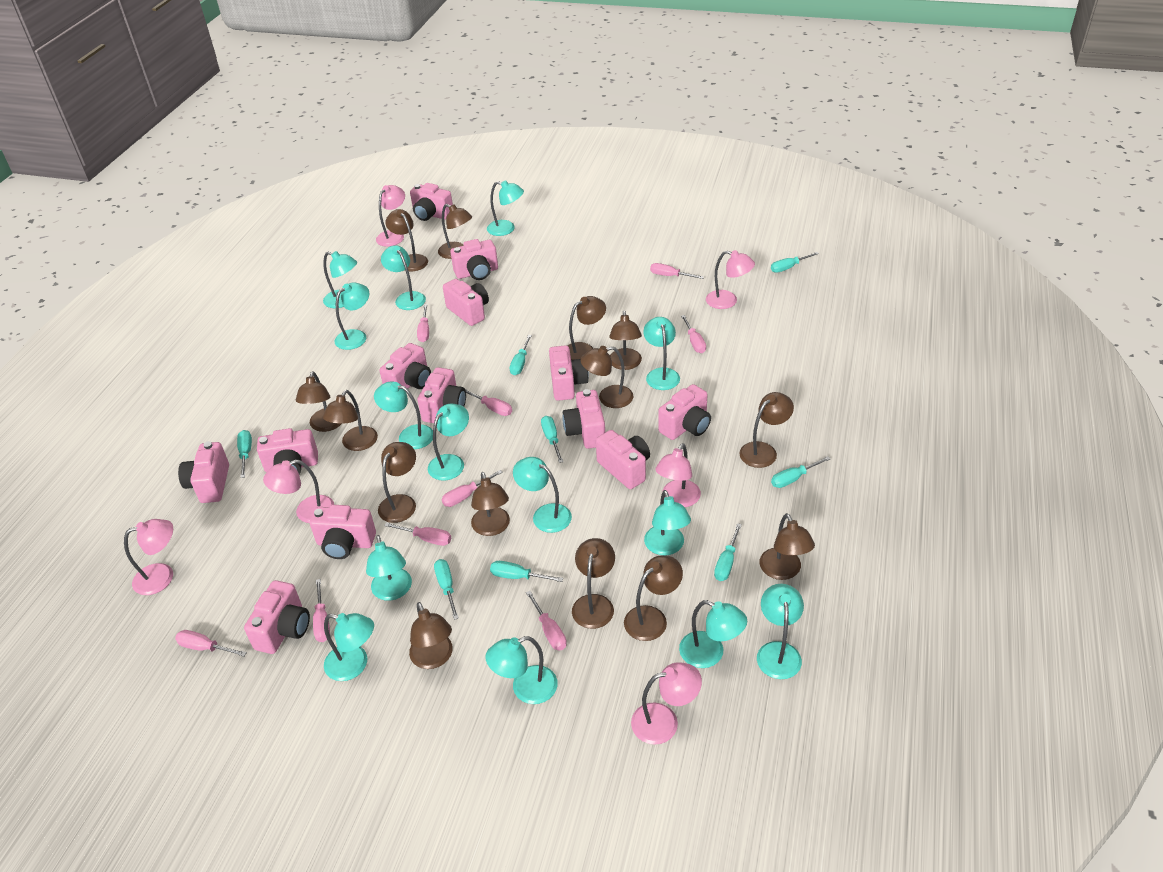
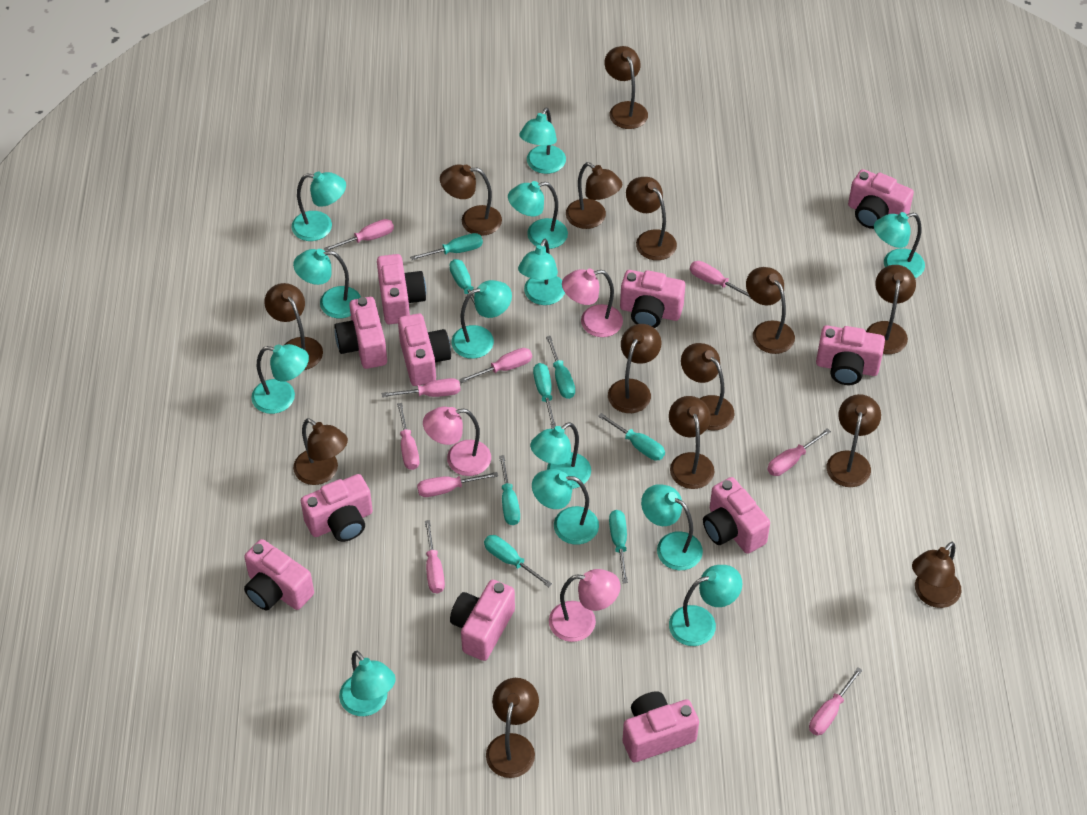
pink camera: [178,441,229,503] [244,580,310,654] [257,428,318,474] [310,505,376,559] [379,343,431,389] [410,183,453,221] [418,367,466,423] [443,279,489,326] [450,239,498,280] [549,345,589,401] [562,389,605,449] [596,430,650,489] [658,384,711,440] = 13 -> [244,539,314,611] [301,474,373,542] [334,297,387,369] [377,254,426,324] [398,313,451,386] [450,580,515,661] [620,270,685,328] [623,691,699,762] [703,477,770,554] [816,325,885,385] [848,169,914,229] = 11
pink lamp: [124,519,173,595] [263,460,334,523] [376,185,405,247] [631,662,702,745] [655,443,701,507] [706,250,755,309] = 6 -> [423,406,491,476] [549,569,620,642] [562,269,623,337] = 3
turquoise lamp: [323,251,357,308] [324,613,374,681] [335,282,369,350] [366,535,412,601] [374,381,433,449] [381,245,426,310] [428,404,469,481] [485,636,558,704] [487,180,524,236] [513,457,572,533] [643,317,680,390] [644,490,691,555] [679,600,747,668] [757,584,804,679] = 14 -> [251,344,309,414] [291,171,346,241] [293,249,361,318] [339,651,396,716] [451,280,512,359] [508,181,568,249] [518,239,565,305] [519,108,566,174] [530,422,591,489] [532,469,599,545] [641,484,703,570] [669,565,742,646] [874,212,925,278] = 13

